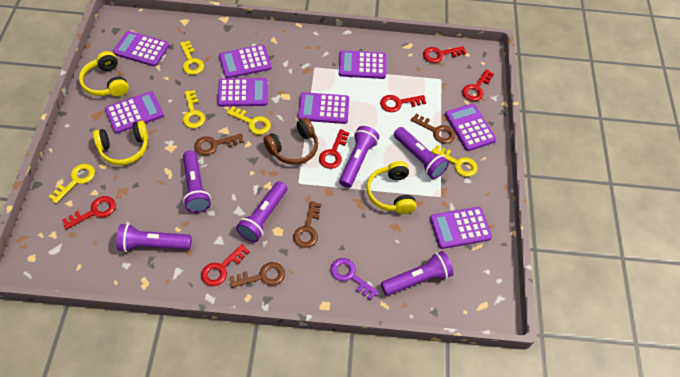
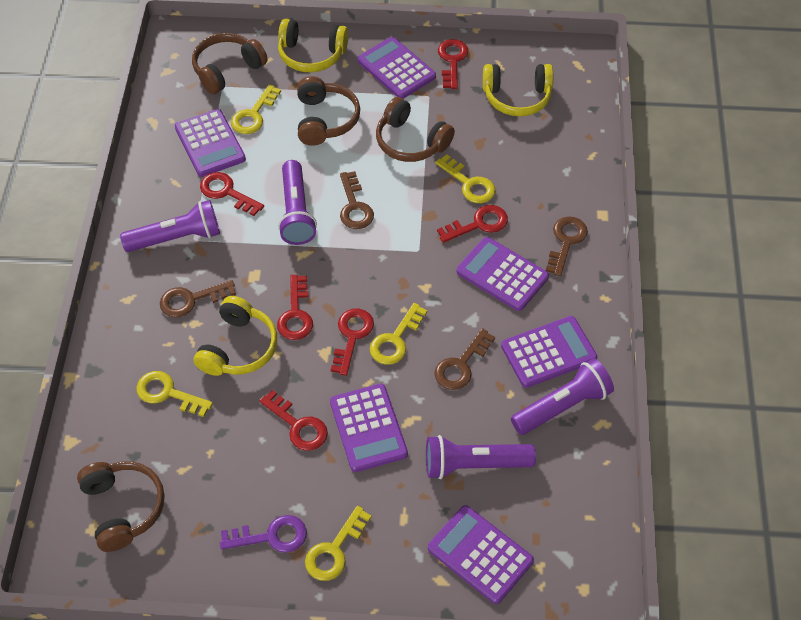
brown headphones: [263,118,318,165] = 1 -> [77,461,165,552] [192,33,268,94] [297,76,360,146] [376,97,455,162] = 4
purple calculator: [105,91,164,133] [113,31,169,66] [218,78,268,107] [219,45,272,79] [298,92,349,124] [339,50,386,79] [430,207,492,249] [445,104,496,151] = 8 -> [175,109,246,177] [330,384,408,472] [358,37,436,99] [428,505,534,604] [456,237,549,311] [501,316,598,388] = 6
purple flashlight: [116,224,192,252] [183,150,211,213] [236,181,287,242] [339,126,379,188] [381,251,454,296] [394,127,449,179] = 6 -> [120,200,220,252] [278,160,317,245] [426,435,536,479] [511,359,614,435] = 4

